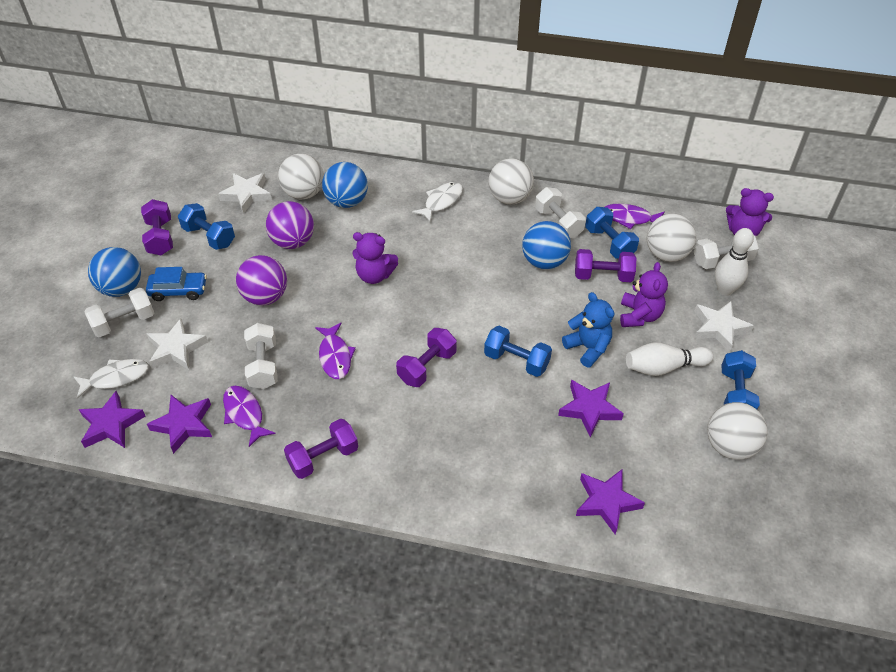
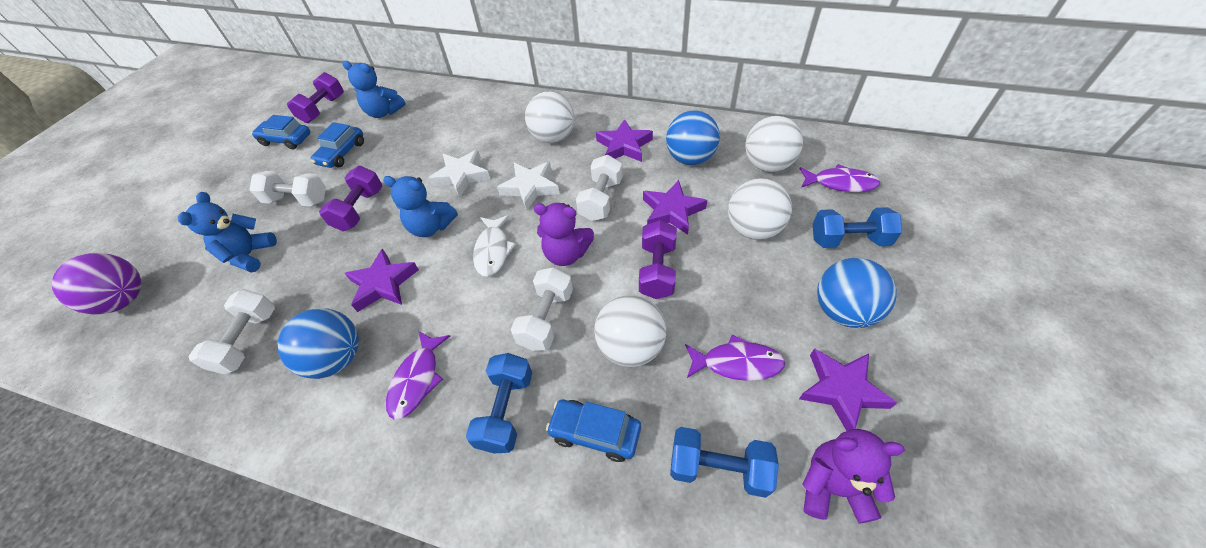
blue car: [146,267,207,301] = 1 -> [252,115,310,149] [311,122,364,168] [546,400,641,462] = 3
blue dumbbell: [178,203,235,250] [484,326,552,377] [585,207,639,259] [721,350,760,410] = 4 -> [466,353,532,453] [670,427,779,498] [813,207,902,248] = 3
blue teddy bear: [562,292,614,368] = 1 -> [178,192,277,273] [342,61,406,118] [383,176,458,237] = 3
purple ball: [236,255,287,305] [266,201,314,249] = 2 -> [52,253,141,314] = 1
purple dumbbell: [141,199,173,255] [284,419,358,479] [396,328,457,387] [575,249,636,282] = 4 -> [287,72,344,123] [319,166,382,231] [639,220,677,299] = 3
purple teddy bear: [353,232,398,284] [620,262,668,327] [726,188,774,236] = 3 -> [534,203,594,266] [803,429,905,524] = 2
white bowling pin: [626,343,713,376] [715,228,754,296] = 2 -> none = 0
white fish: [73,359,149,399] [412,182,463,222] = 2 -> [473,215,516,277] = 1
white star: [147,318,208,370] [218,173,272,214] [694,301,754,352] = 3 -> [428,150,490,197] [497,162,560,210] = 2

